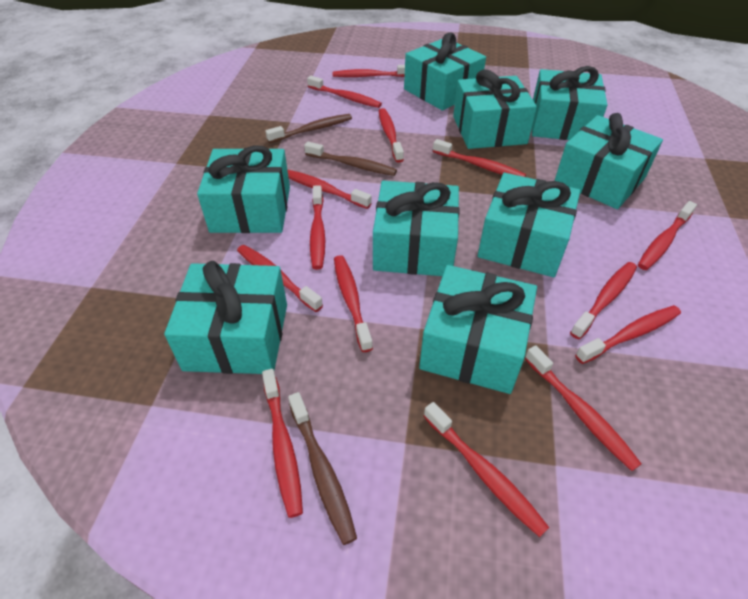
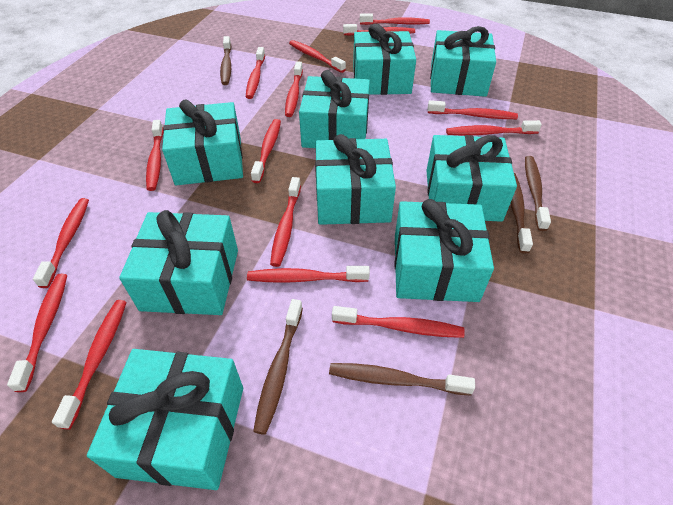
brown toothbrush: [265,114,352,143] [288,392,357,545] [304,142,397,176] = 3 -> [220,36,232,85] [253,299,303,435] [329,363,475,395] [510,173,533,254] [525,156,551,231] = 5
red toothbrush: [237,245,323,312] [262,369,303,518] [287,169,372,209] [307,76,382,108] [310,185,325,270] [333,65,405,77] [334,255,373,352] [379,108,404,163] [424,402,549,537] [433,139,526,177] [525,345,642,471] [570,262,637,339] [575,305,681,364] [638,201,697,270] = 14 -> [7,274,67,392] [33,198,89,288] [52,300,127,429] [146,120,164,191] [246,47,265,99] [247,266,370,283] [251,119,281,183] [270,177,301,267] [285,62,303,117] [289,40,346,73] [332,306,465,338] [343,24,415,35] [360,14,430,25] [428,100,518,119] [446,120,542,136] = 15

